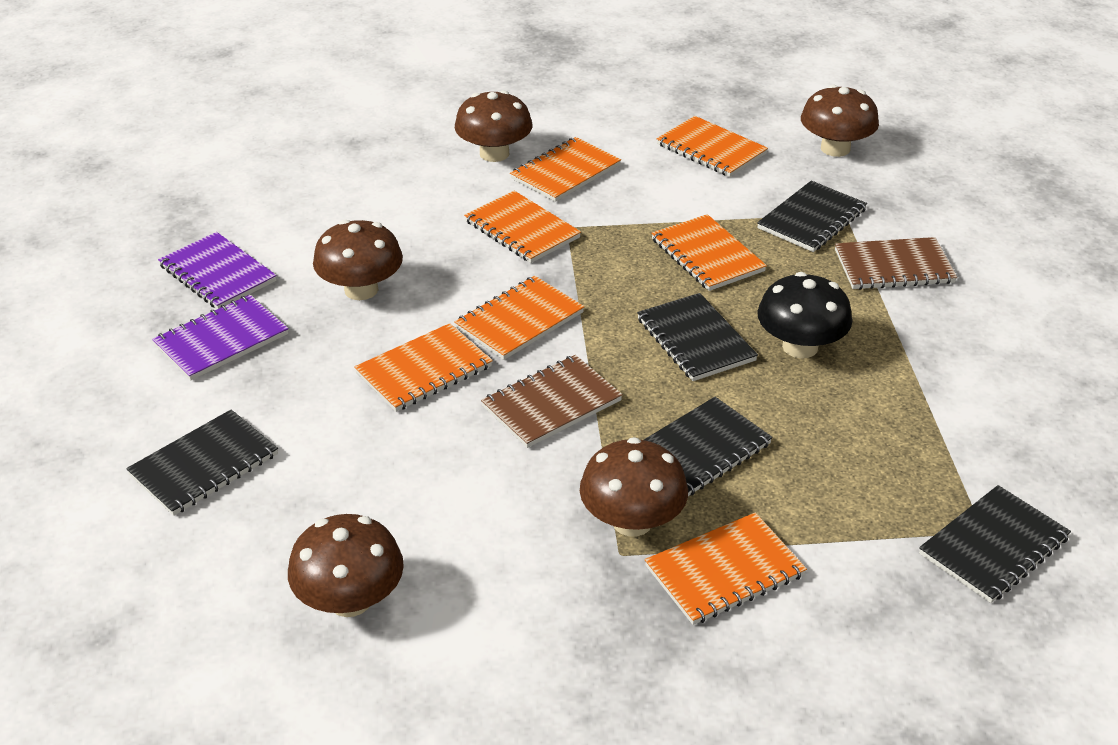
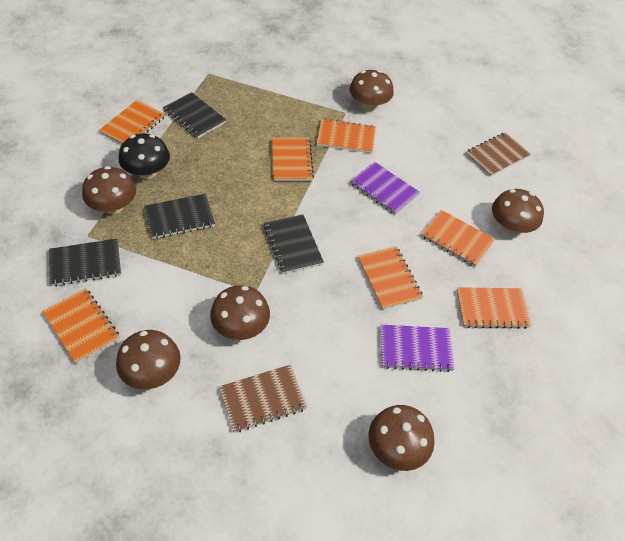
black notebook: [126,410,278,516] [637,293,758,381] [644,397,773,496] [757,181,867,252] [919,485,1071,603] = 5 -> [49,239,121,286] [144,194,215,239] [163,92,226,138] [264,214,324,274] = 4
brown mushroom: [288,514,404,617] [313,219,403,300] [455,90,532,162] [580,437,688,537] [801,85,879,157] = 5 -> [82,166,136,214] [116,330,181,390] [210,285,270,340] [349,70,394,111] [368,405,434,471] [492,189,544,234] = 6

